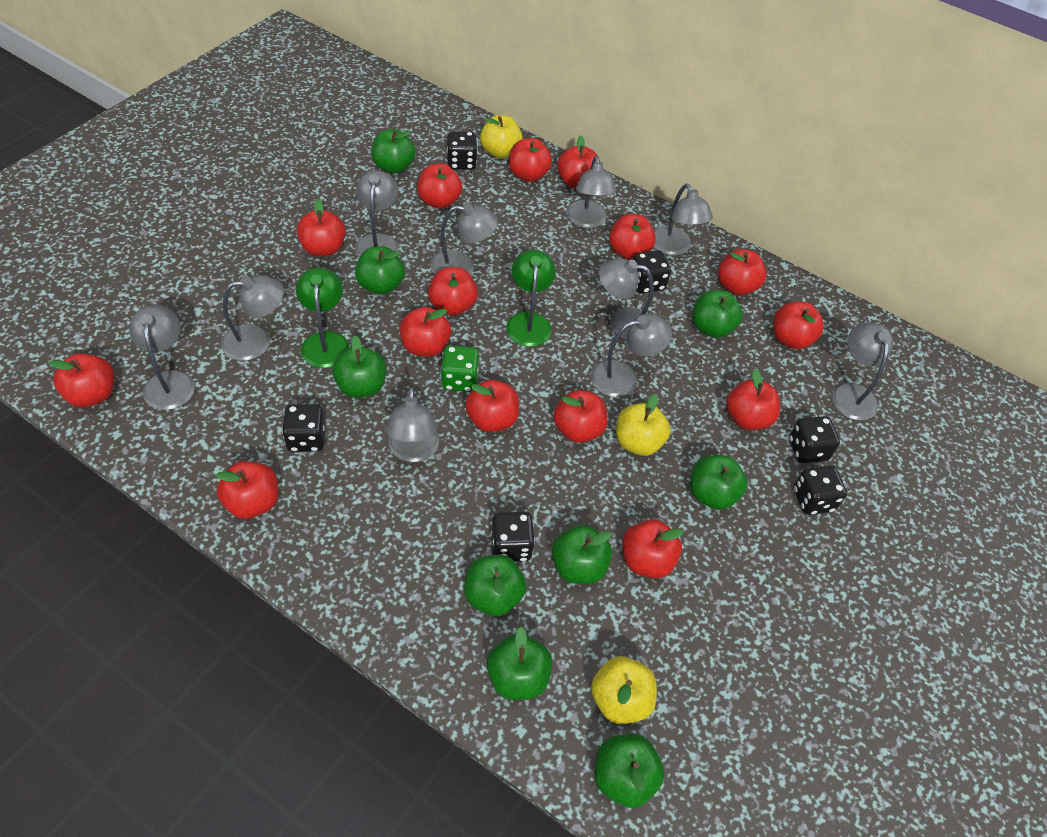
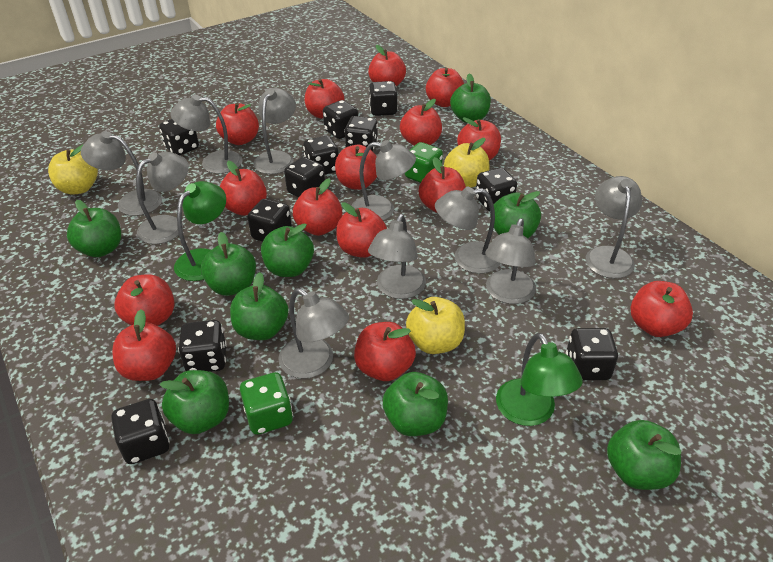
black dice: [282,404,326,452] [447,131,478,170] [491,512,535,562] [633,250,671,294] [789,416,840,463] [794,466,847,515] = 6 -> [111,399,170,464] [159,119,199,155] [178,320,227,372] [248,199,292,242] [284,157,325,197] [303,136,339,174] [323,100,358,139] [344,116,378,151] [369,81,398,116] [475,168,517,211] [566,328,618,380] = 11
green dice: [441,345,479,392] = 1 -> [240,372,293,435] [405,142,443,183] = 2

